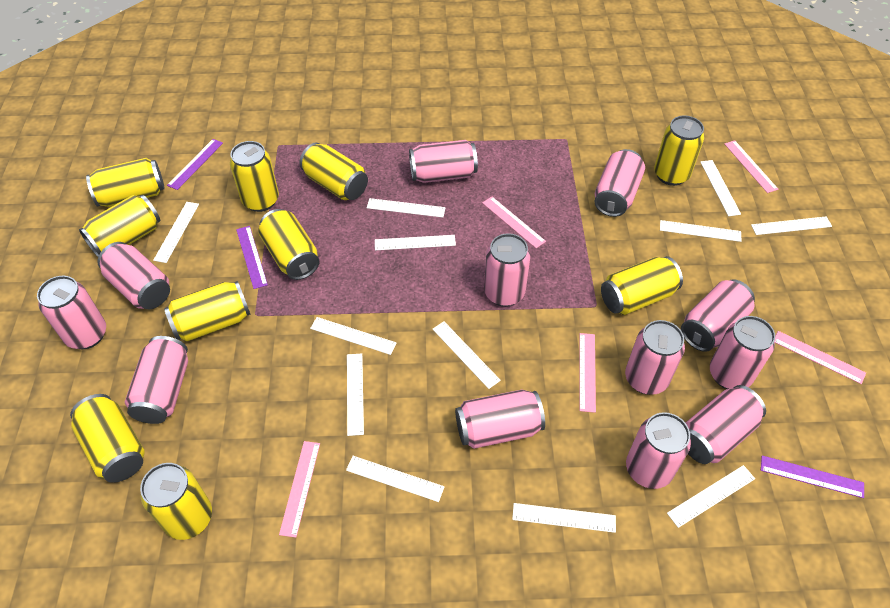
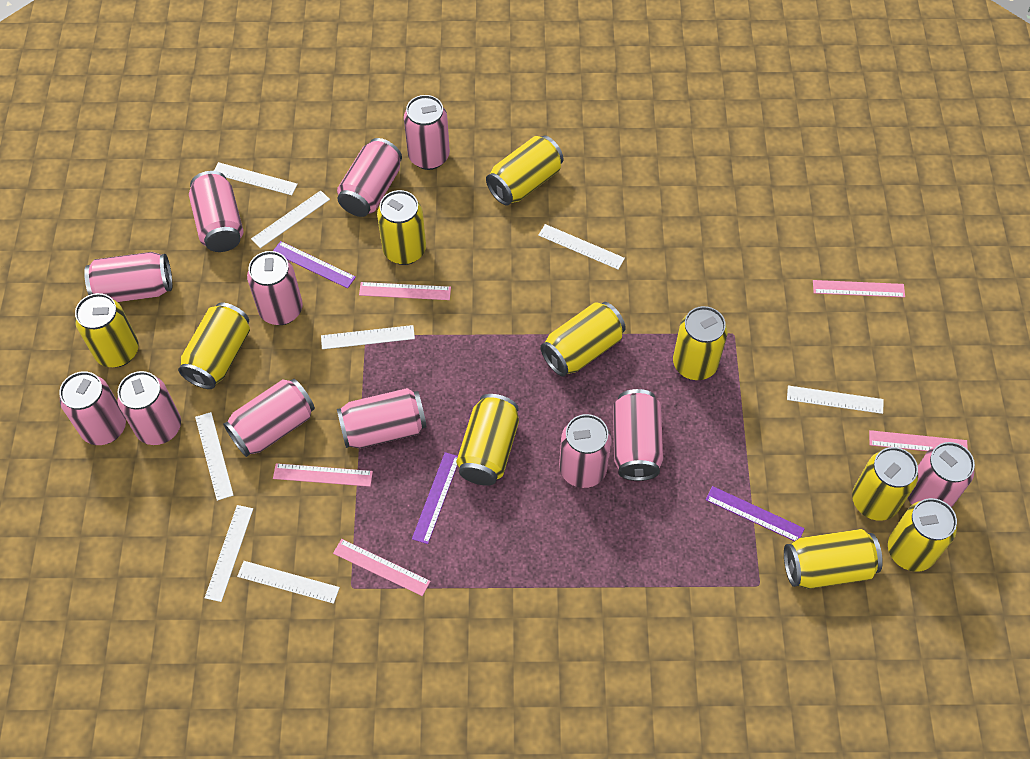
white ruler: [153,202,199,263] [310,317,396,355] [346,456,444,502] [347,353,364,436] [367,198,446,218] [375,235,456,250] [433,322,501,389] [512,503,616,533] [660,220,742,242] [667,465,755,528] [700,160,741,216] [751,216,832,235] = 12 -> [195,412,234,501] [205,505,253,602] [214,162,298,195] [237,561,340,604] [251,190,330,248] [321,325,415,349] [538,224,625,269] [787,386,884,414] = 8

